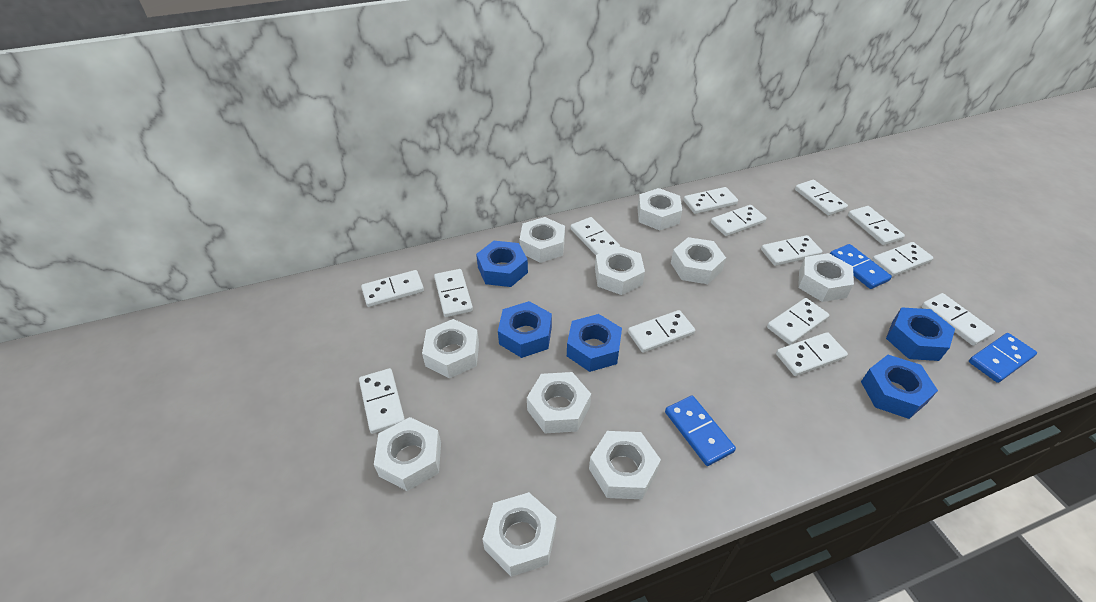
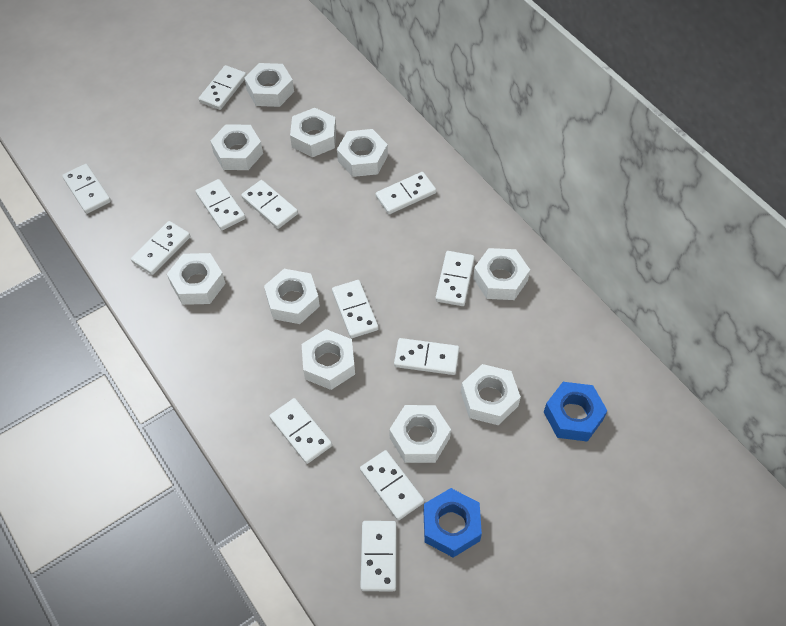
blue domino: [665,396,736,466] [830,244,892,289] [969,333,1037,383] = 3 -> none = 0
blue nut: [476,241,528,287] [498,301,552,358] [567,314,622,372] [861,355,938,419] [886,307,955,361] = 5 -> [423,488,482,558] [544,382,607,442] = 2
white domino: [359,368,405,434] [361,270,424,307] [434,269,473,317] [570,217,620,255] [628,310,695,353] [683,187,738,214] [711,205,767,236] [761,235,822,266] [767,298,829,345] [776,332,848,376] [795,180,848,216] [848,206,905,245] [872,242,933,277] [921,293,995,346] = 14 -> [62,164,111,214] [131,221,190,275] [196,179,246,230] [199,65,246,110] [241,180,298,229] [270,398,332,464] [332,280,379,338] [360,450,424,520] [360,521,397,591] [376,172,436,214] [394,338,459,375] [435,251,475,306] = 12

